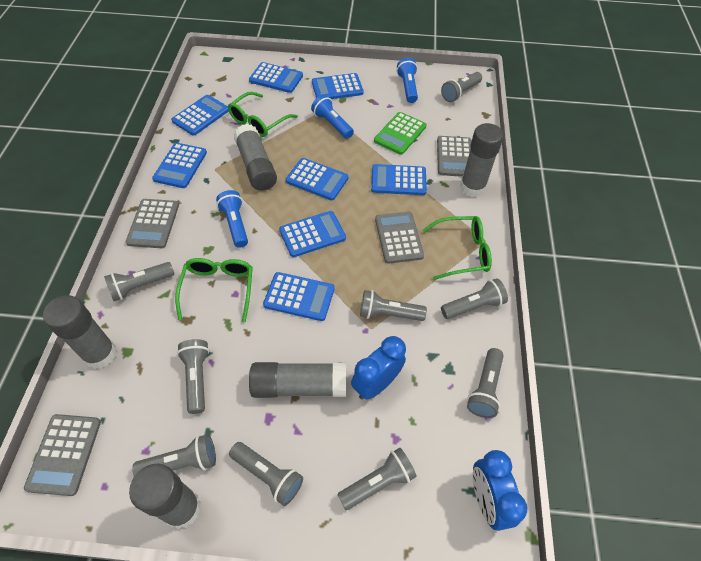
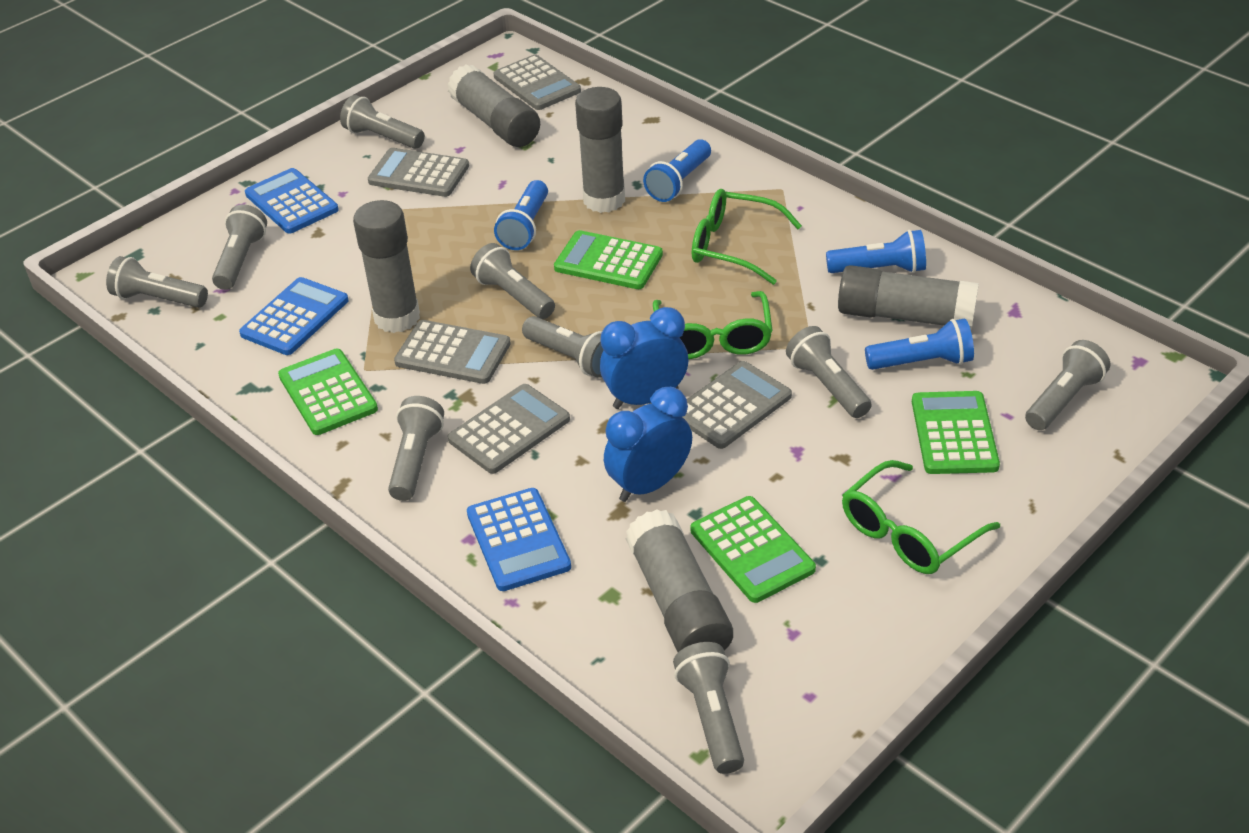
blue calculator: [152,143,207,188] [171,95,229,136] [249,62,303,93] [263,272,335,321] [279,211,346,257] [286,158,348,200] [312,73,364,99] [371,164,427,195] = 8 -> [239,277,348,355] [245,168,339,234] [467,488,571,591] = 3
blue flashlight: [216,190,248,248] [311,95,354,139] [397,58,418,103] = 3 -> [494,180,548,250] [643,139,711,202] [826,230,926,273] [865,318,974,370] = 4
green calculator: [374,112,427,155] = 1 -> [278,349,378,435] [554,230,663,289] [691,496,816,603] [912,391,1000,474] = 4
grey calculator: [24,414,101,496] [126,199,179,248] [375,212,424,264] [437,136,472,177] = 4 -> [368,148,469,197] [394,320,511,384] [448,384,570,474] [494,55,581,110] [682,361,792,449] = 5

